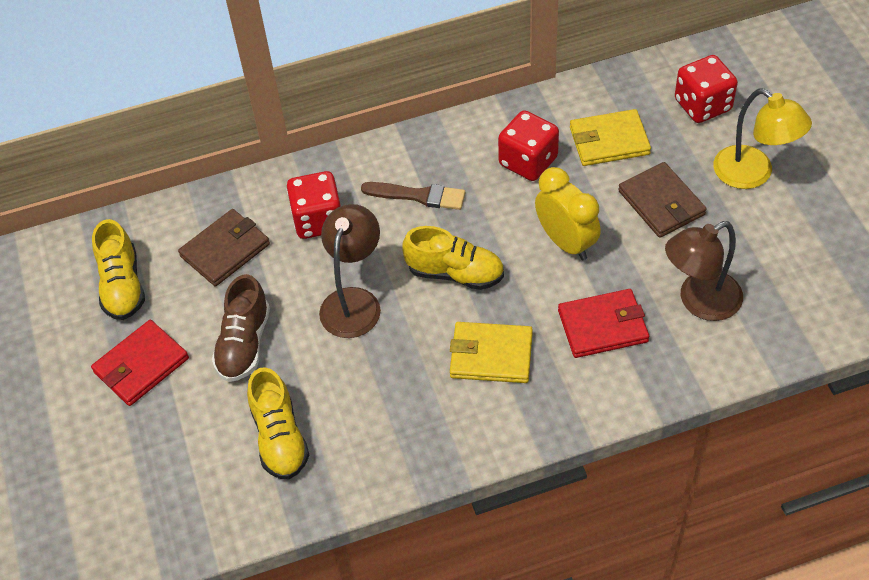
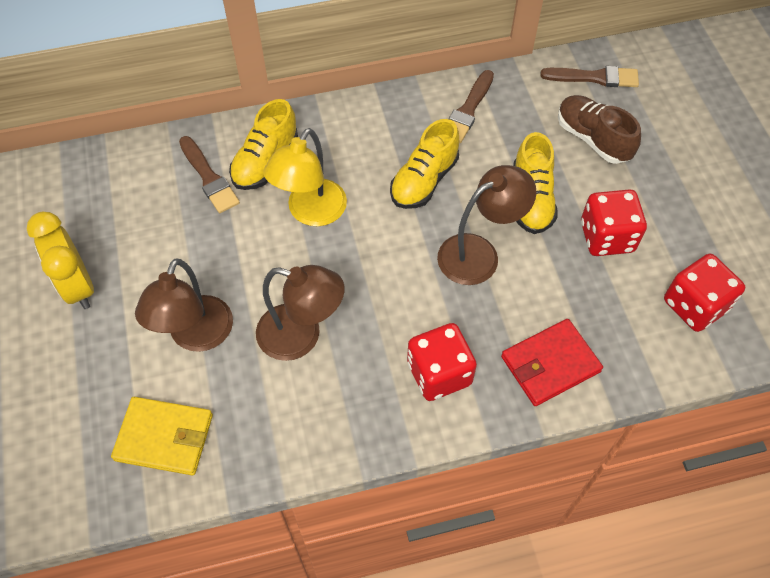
brown brush: [361,182,465,210] = 1 -> [179,136,240,213] [449,70,494,143] [540,66,639,87] = 3
brown lamp: [319,204,381,338] [665,221,743,321] = 2 -> [135,259,233,352] [256,265,344,361] [437,165,537,285] = 3
brown wallet: [178,209,270,286] [618,162,707,238] = 2 -> none = 0
red wallet: [91,320,189,406] [558,289,649,358] = 2 -> [501,319,603,406] = 1
yellow wallet: [450,322,533,383] [570,109,651,166] = 2 -> [111,397,213,475] = 1

